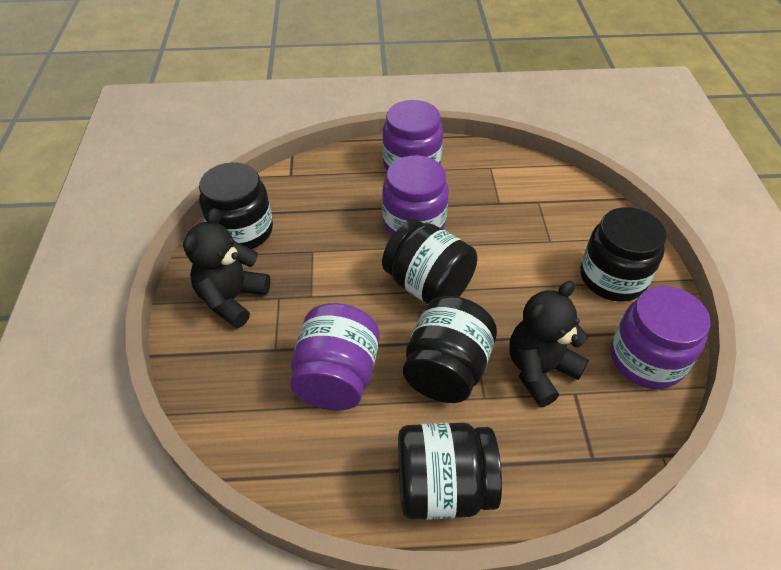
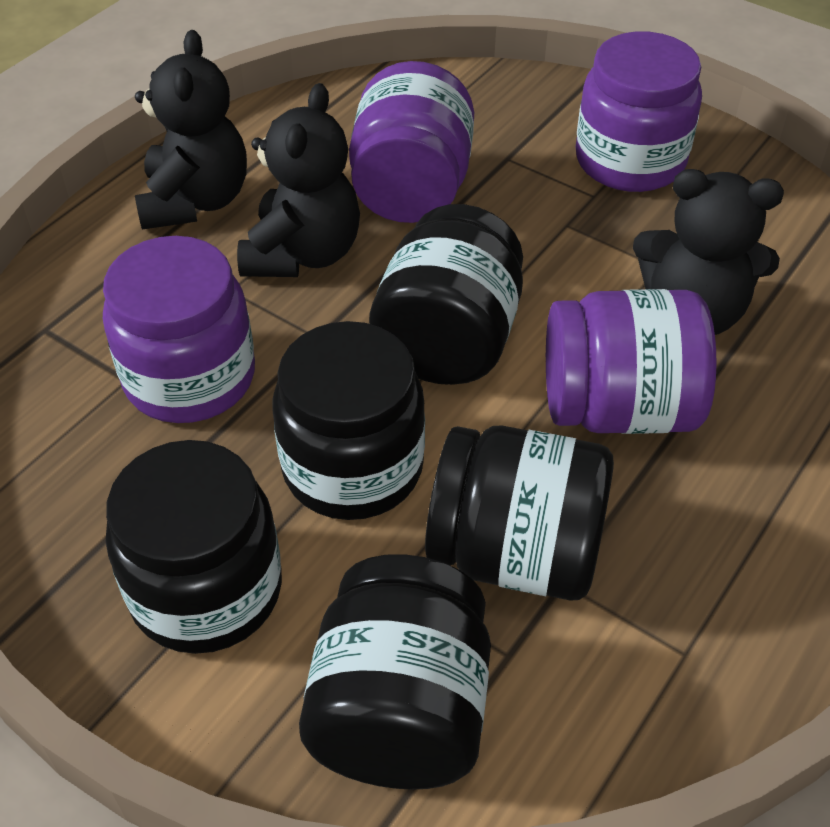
black teddy bear: [183,208,270,328] [509,281,589,407] = 2 -> [135,30,247,230] [237,83,360,277] [633,169,784,335] = 3

